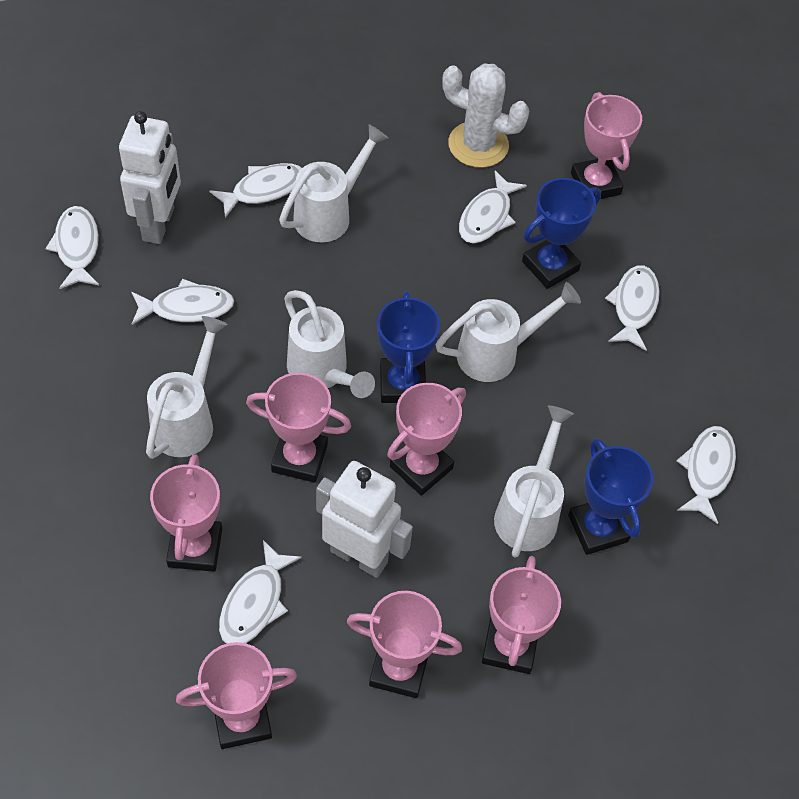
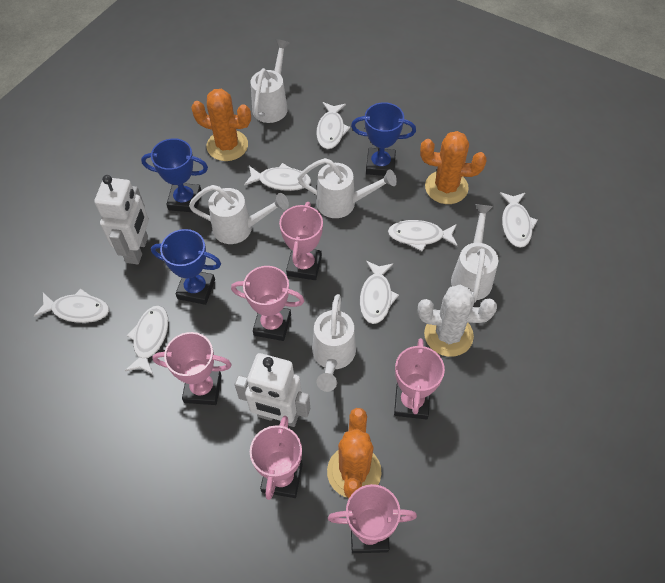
orange cactus: none = 0 -> [191,89,251,161] [327,408,382,498] [420,131,487,204] = 3
pink trophy: [150,454,222,572] [176,642,297,749] [246,373,351,483] [347,591,462,698] [387,383,466,496] [482,556,561,674] [571,92,642,199] = 7 -> [152,332,232,405] [231,266,304,341] [250,416,303,500] [279,202,323,280] [328,484,417,553] [394,338,445,419] = 6

